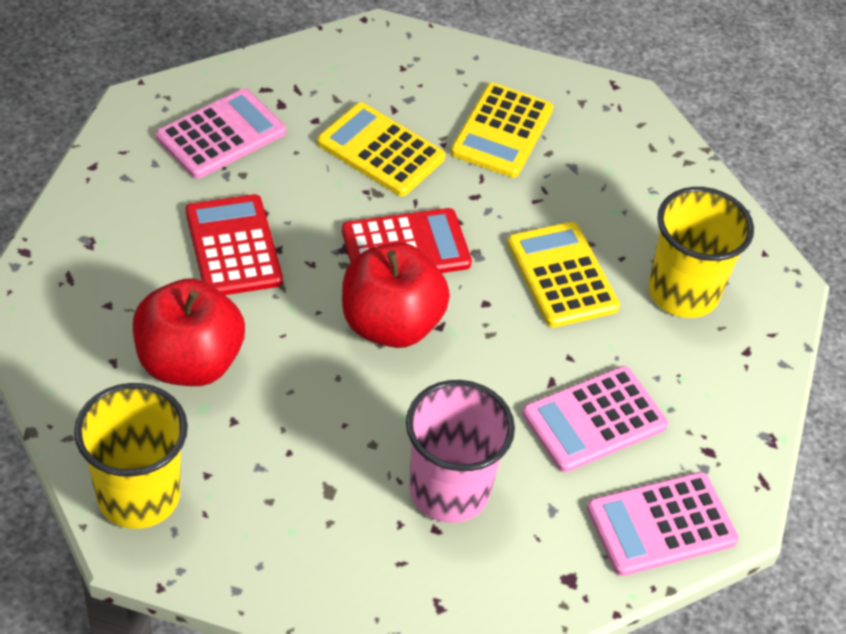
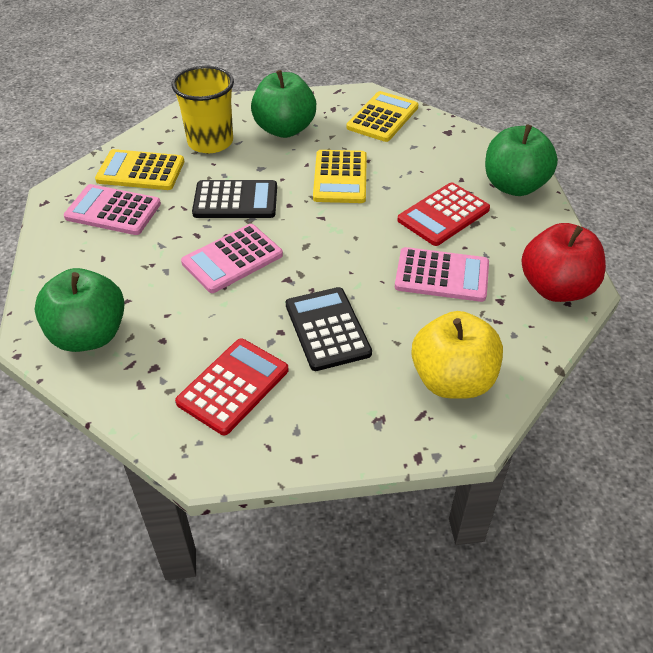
black calculator: none = 0 -> [192,180,277,218] [286,287,372,371] = 2
green apple: none = 0 -> [35,268,125,352] [251,70,316,138] [485,124,558,196] = 3
pink cup: [406,380,515,523] = 1 -> none = 0
red apple: [133,278,245,386] [342,243,450,348] = 2 -> [521,223,606,302] = 1
yellow apple: none = 0 -> [411,311,503,399] = 1
yellow cup: [74,383,188,529] [648,187,754,318] = 2 -> [171,66,234,153] = 1

